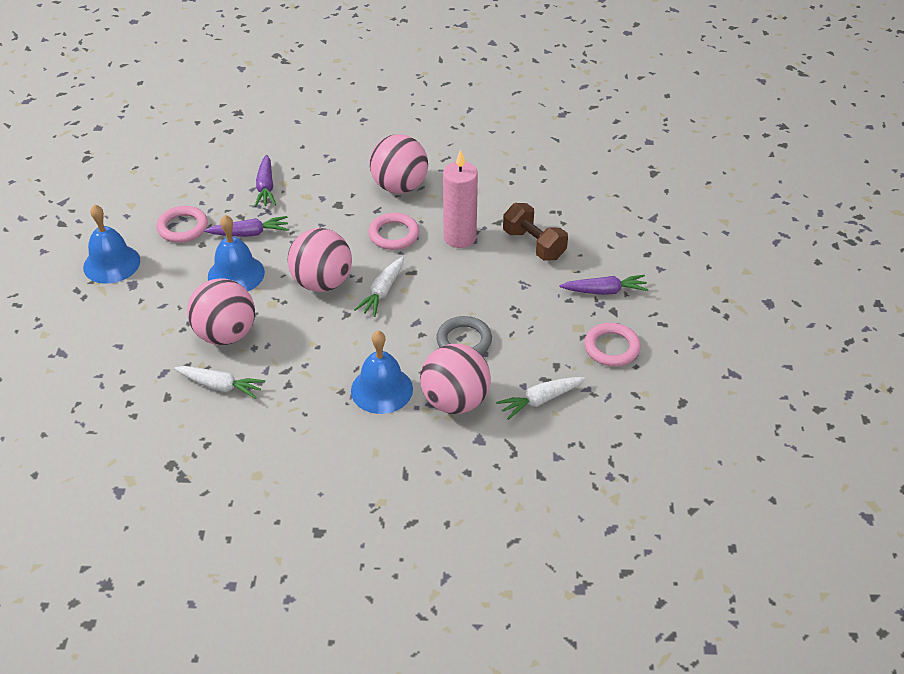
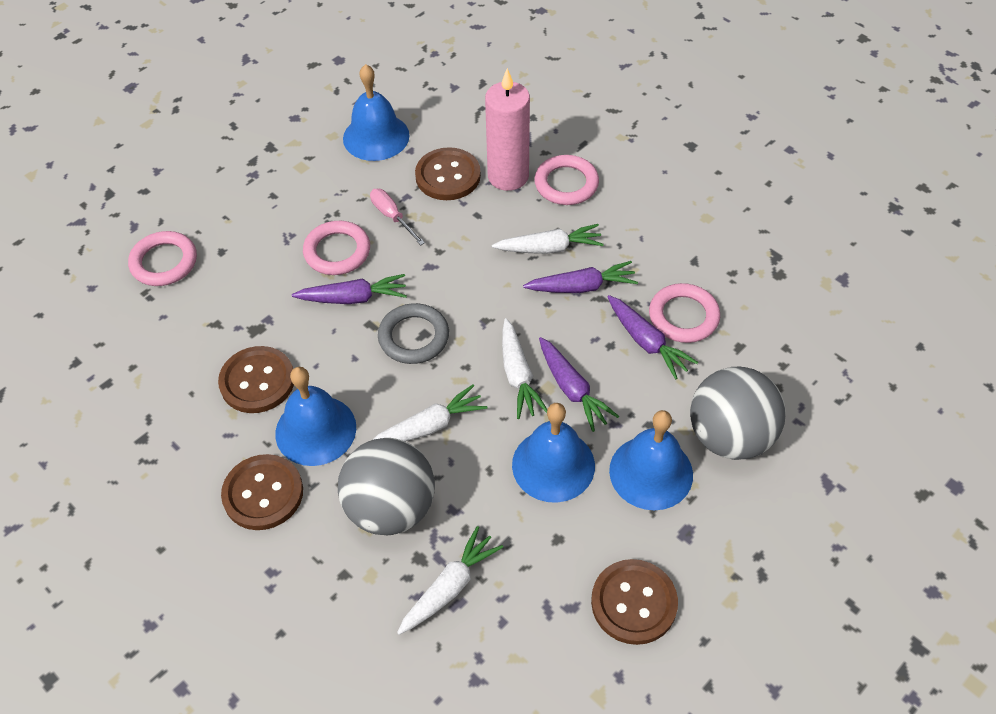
blue bell: [83,205,140,284] [208,215,265,291] [351,331,413,414] = 3 -> [275,367,356,466] [343,64,410,161] [512,403,595,503] [609,410,693,510] = 4
brown button: none = 0 -> [218,346,294,413] [221,454,303,530] [415,147,481,200] [591,559,678,645] = 4
brown dumbbell: [503,203,568,261] = 1 -> none = 0
grey ball: none = 0 -> [338,438,435,535] [690,367,786,460] = 2
pink ball: [187,278,255,345] [288,228,352,292] [370,134,428,194] [420,344,491,414] = 4 -> none = 0
pink ring: [157,206,208,243] [368,213,419,250] [584,323,641,367] = 3 -> [128,231,197,286] [303,221,370,275] [534,155,599,205] [649,283,720,343] = 4
pink screwdriver: none = 0 -> [370,189,425,245] = 1
purple carrot: [204,216,289,237] [255,155,276,207] [560,275,649,295] = 3 -> [292,274,407,304] [523,261,638,293] [539,337,619,432] [607,295,698,379] = 4
white carrot: [174,366,265,399] [354,257,404,317] [496,377,585,420] = 3 -> [373,384,488,442] [397,526,503,635] [492,224,604,254] [502,318,547,419] = 4

